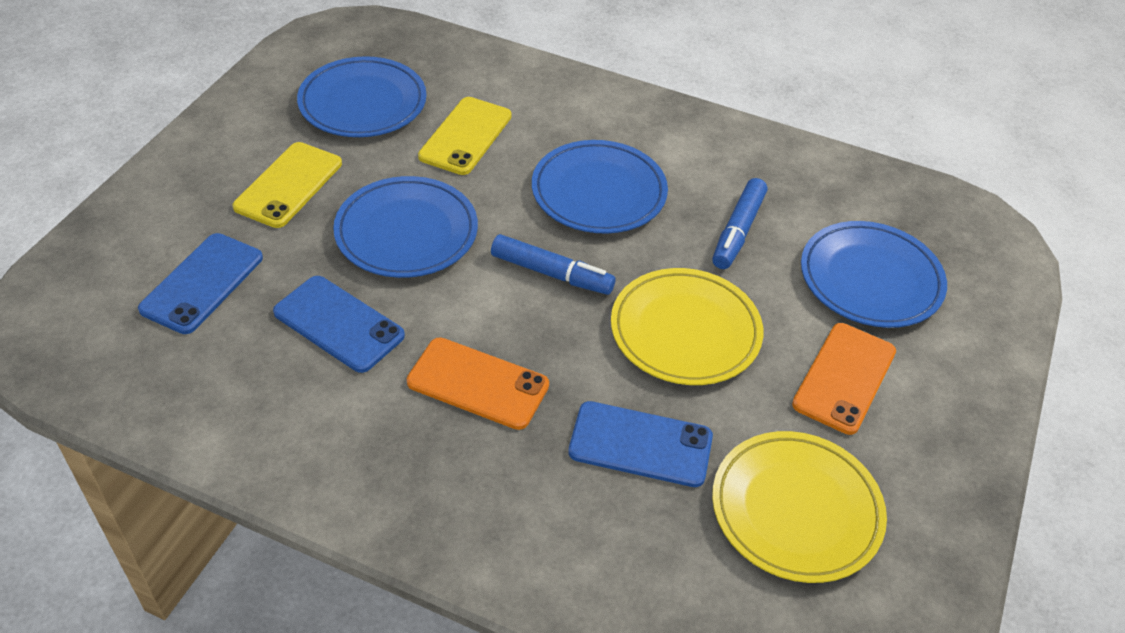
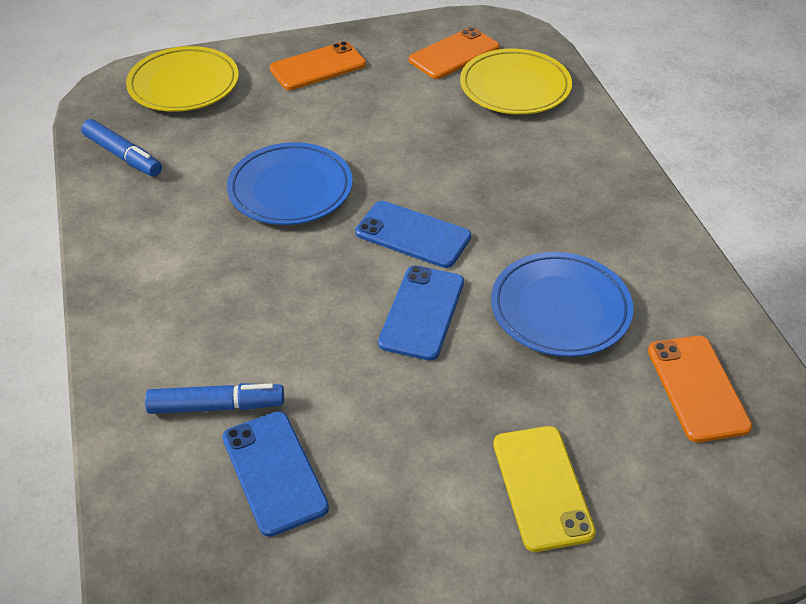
blue plate: [297,56,427,137] [333,176,478,278] [532,140,668,233] [801,221,947,328] = 4 -> [227,142,353,225] [491,252,633,357] = 2
orange phone: [407,337,549,430] [792,323,896,435] = 2 -> [269,41,366,90] [409,27,500,79] [648,336,752,442] = 3
yellow phone: [233,142,342,228] [418,97,512,175] = 2 -> [493,426,596,552] = 1

